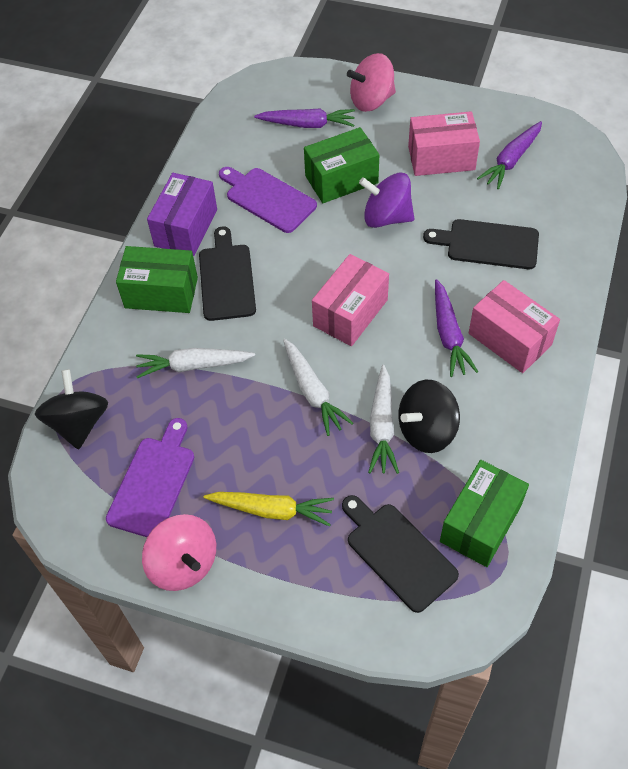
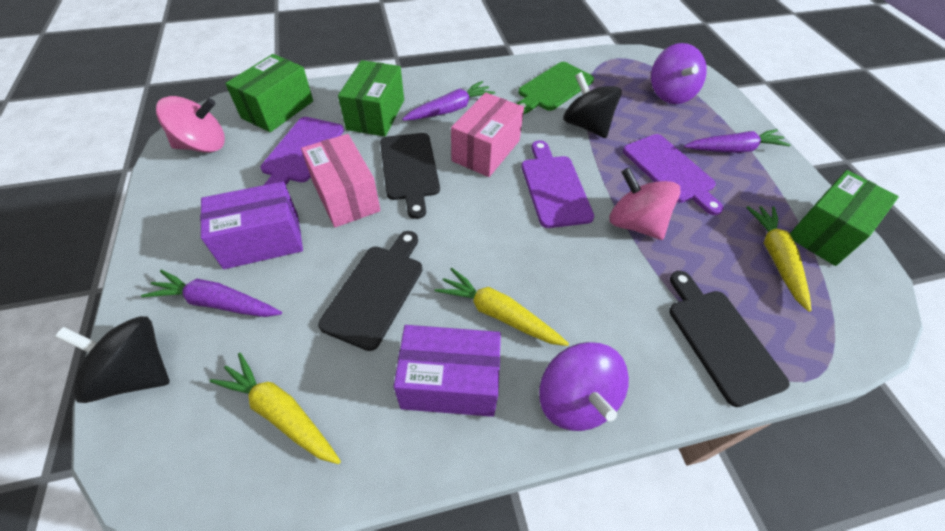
green cutting board: none = 0 -> [516,62,594,114] = 1
pink box: [312,254,389,346] [408,111,480,176] [469,280,560,373] = 3 -> [301,134,381,228] [451,92,524,177] = 2
purple box: [147,173,217,256] = 1 -> [200,182,303,269] [394,325,501,417] = 2
purple cutting board: [106,418,194,537] [219,167,317,233] = 2 -> [260,117,344,185] [521,140,594,228] [623,134,723,215] = 3
purple spinning top: [359,173,414,228] = 1 -> [539,342,629,431] [651,43,707,104] = 2
white carrot: [136,348,255,378] [283,339,353,436] [368,365,399,474] = 3 -> none = 0
yellow carrot: [204,492,334,527] = 1 -> [210,353,341,464] [435,268,569,346] [746,206,812,312] = 3

